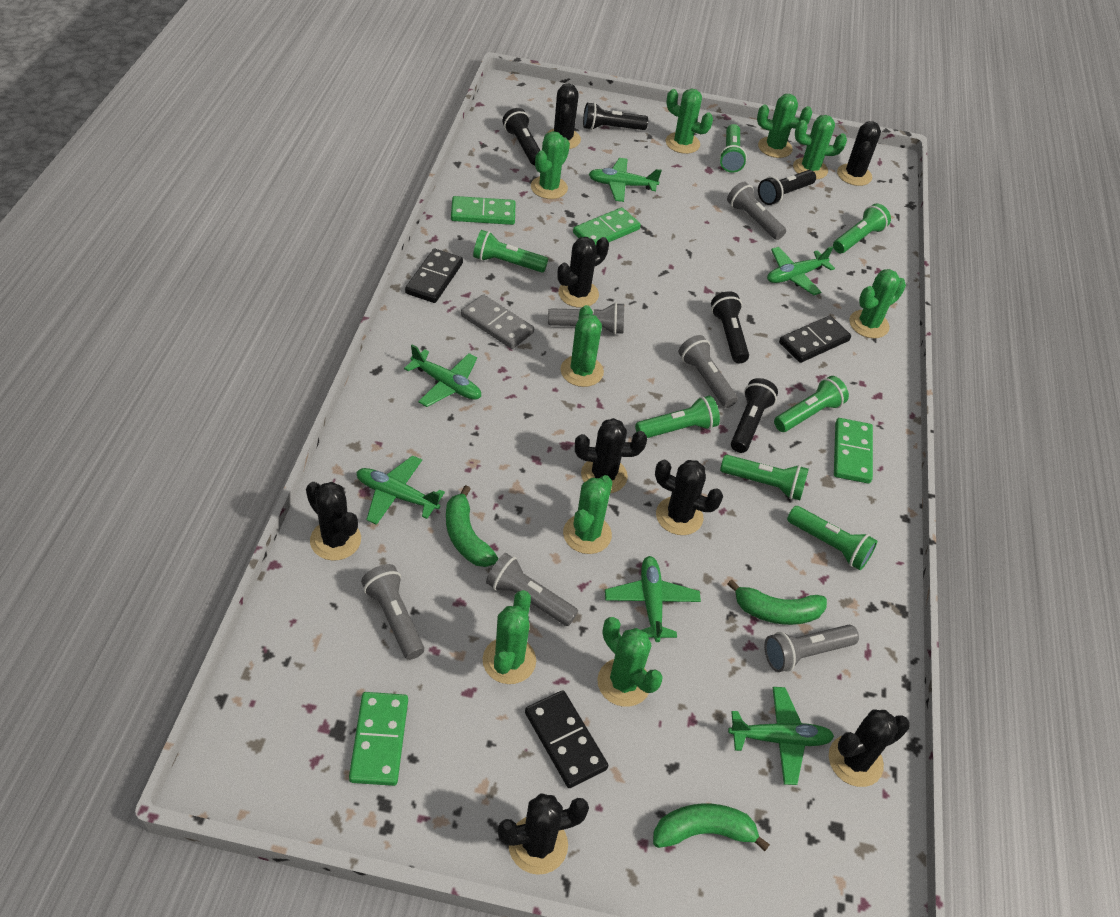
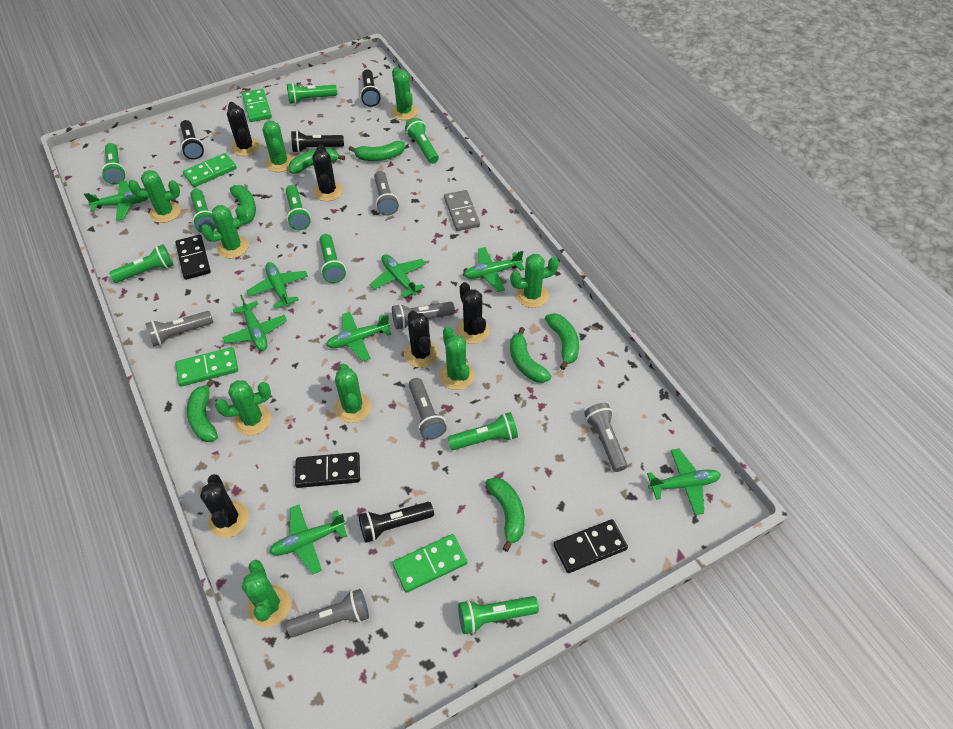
black cactus: [306,482,361,561] [498,793,589,875] [546,83,581,149] [557,237,609,308] [575,418,647,493] [655,460,723,535] [829,710,910,787] [837,121,881,186] = 8 -> [200,474,249,538] [227,102,260,156] [312,144,343,201] [404,310,439,368] [456,282,490,344] = 5
black flashlight: [503,108,541,166] [583,102,648,130] [711,291,749,363] [731,378,778,453] [758,170,816,205] = 5 -> [180,120,204,160] [291,130,344,153] [358,502,434,543] [360,69,381,107] = 4
green banana: [446,485,498,567] [653,803,770,851] [727,579,827,625] = 3 -> [187,379,218,442] [230,185,256,229] [289,149,345,174] [349,141,405,161] [485,477,525,552] [510,327,551,383] [545,313,579,370] = 7
green flashlight: [473,230,548,273] [635,396,720,438] [719,124,747,173] [720,455,809,500] [774,376,849,432] [787,506,877,570] [833,204,891,253] = 7 -> [101,143,126,185] [109,244,174,283] [190,189,216,233] [286,185,311,230] [287,83,337,104] [319,234,346,283] [405,118,439,164] [448,412,518,450] [458,596,539,634] = 9
green plane: [357,455,445,525] [404,344,481,407] [589,158,662,202] [605,556,701,642] [728,687,834,785] [767,246,835,295] = 6 -> [84,181,148,221] [222,295,287,351] [246,262,308,308] [269,505,347,574] [326,312,391,361] [370,254,426,298] [464,247,524,292] [647,448,721,515] = 8

